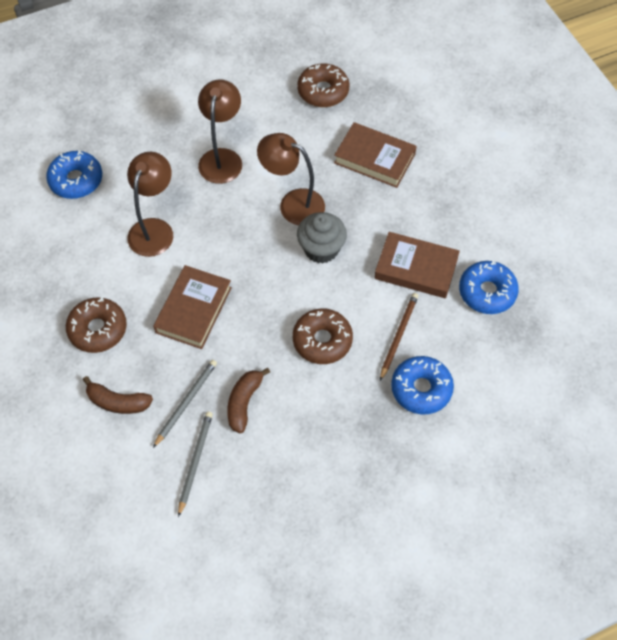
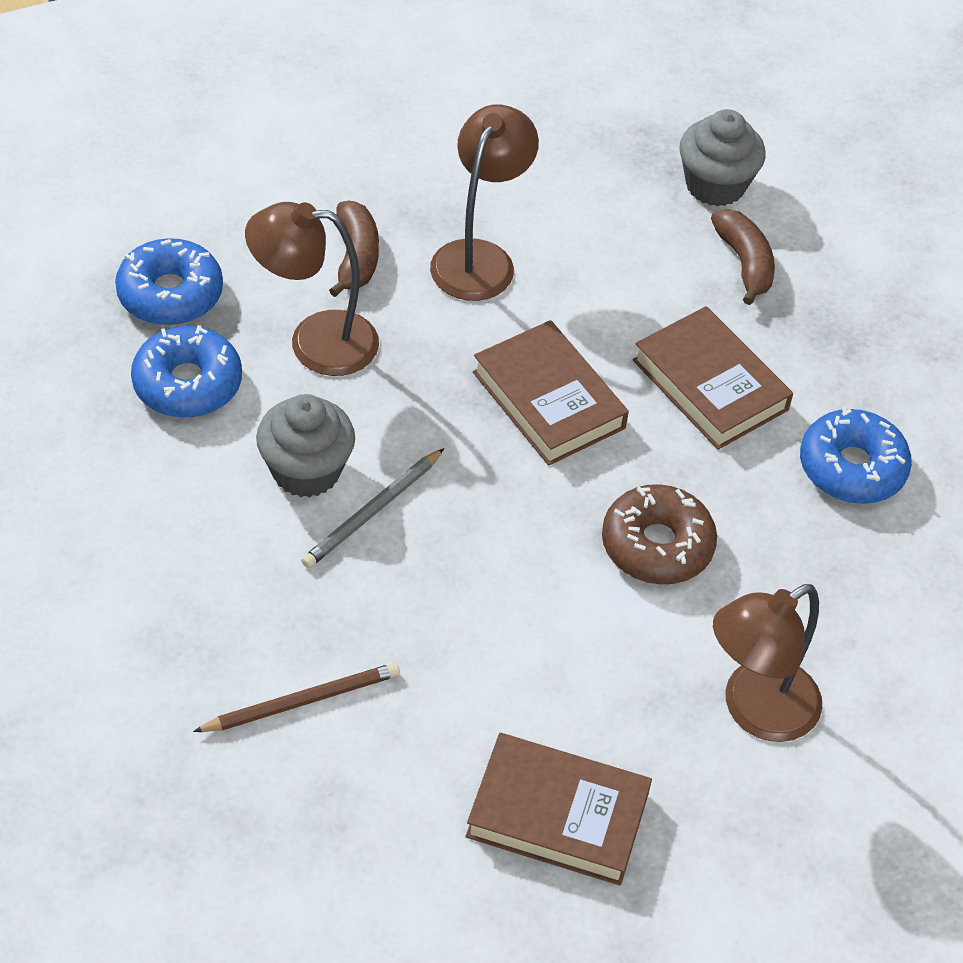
brown donut: [66,297,127,353] [293,308,353,364] [297,63,349,107] = 3 -> [602,484,717,584] = 1
grey cupcake: [297,212,347,264] = 1 -> [256,394,355,498] [680,109,766,207] = 2
grey pencil: [153,360,217,448] [178,412,213,517] = 2 -> [301,448,444,568] = 1

